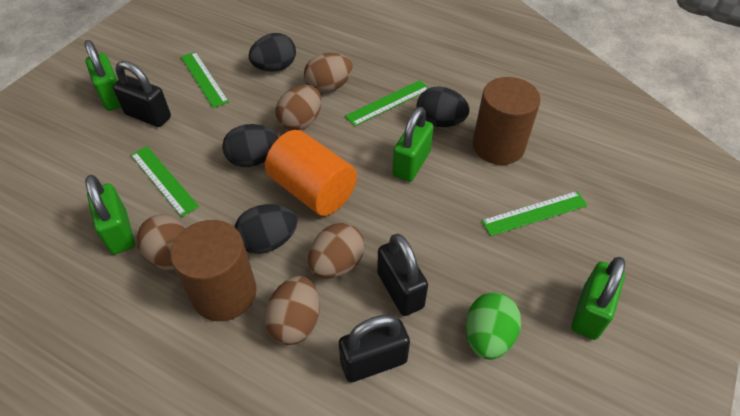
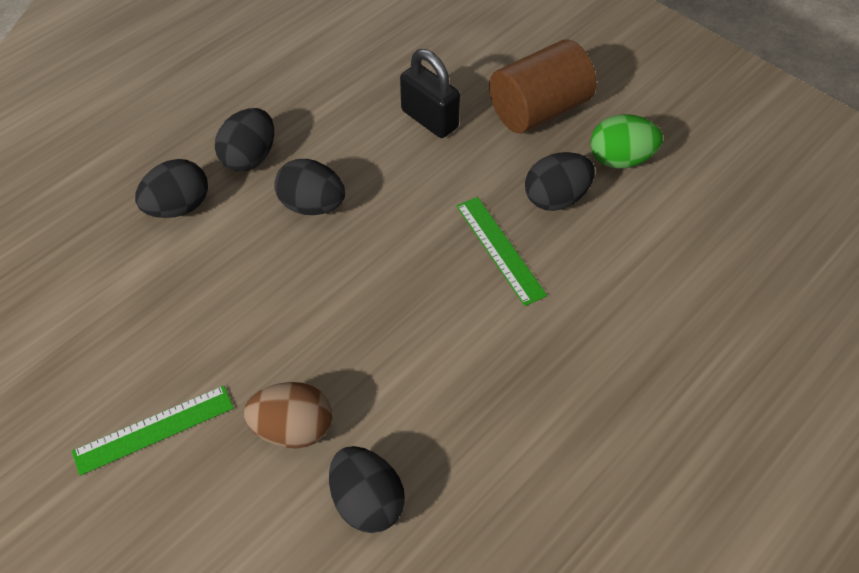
black egg: [222,124,279,167] [235,204,297,254] [249,33,296,72] [417,86,470,127] = 4 -> [135,159,208,218] [215,108,274,172] [274,159,345,215] [329,446,405,533] [525,152,595,211] = 5
black padlock: [113,61,171,127] [339,315,410,382] [377,233,428,316] = 3 -> [400,49,460,138] = 1
brown cylinder: [170,220,257,321] [473,77,541,165] = 2 -> [489,39,596,133] = 1
brown egg: [137,214,186,270] [265,276,320,345] [275,85,322,130] [304,53,353,93] [308,223,365,278] = 5 -> [244,382,332,449] = 1
green padlock: [84,40,121,111] [85,175,135,254] [392,107,433,182] [571,257,625,340] = 4 -> none = 0
green ruler: [131,146,199,217] [181,52,229,108] [345,80,429,126] [481,191,588,236] = 4 -> [72,386,234,476] [456,197,547,306] = 2
orange cylinder: [265,130,357,216] = 1 -> none = 0

